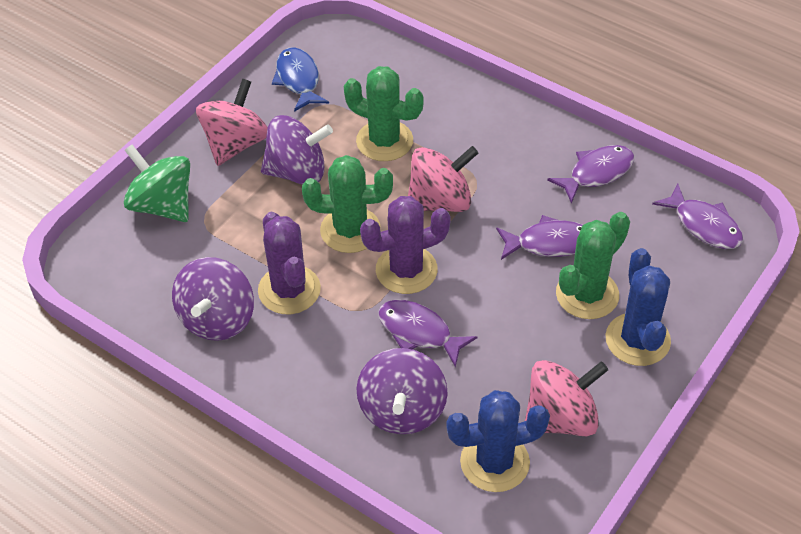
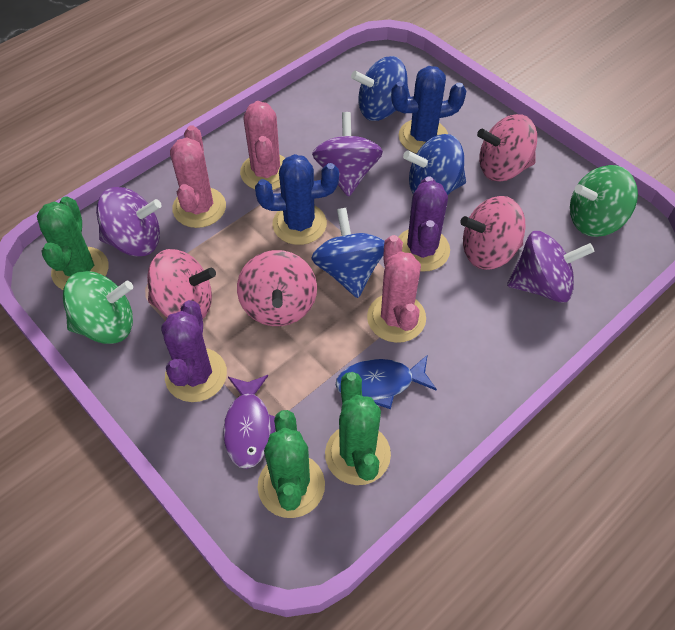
blue spinning top: none = 0 -> [311,208,385,298] [351,56,410,121] [403,134,466,195] = 3
green spinning top: [124,145,190,222] = 1 -> [63,271,133,344] [570,165,638,237] = 2
pink cactus: none = 0 -> [170,125,226,228] [240,101,285,190] [367,235,426,343] = 3
pink spinning top: [196,79,268,166] [408,146,478,212] [525,360,608,436] = 3 -> [147,249,216,319] [237,250,317,326] [460,196,526,270] [477,114,537,181] = 4
purple fish: [378,300,477,368] [496,215,583,260] [547,145,634,204] [652,184,743,249] = 4 -> [223,375,276,469] = 1

